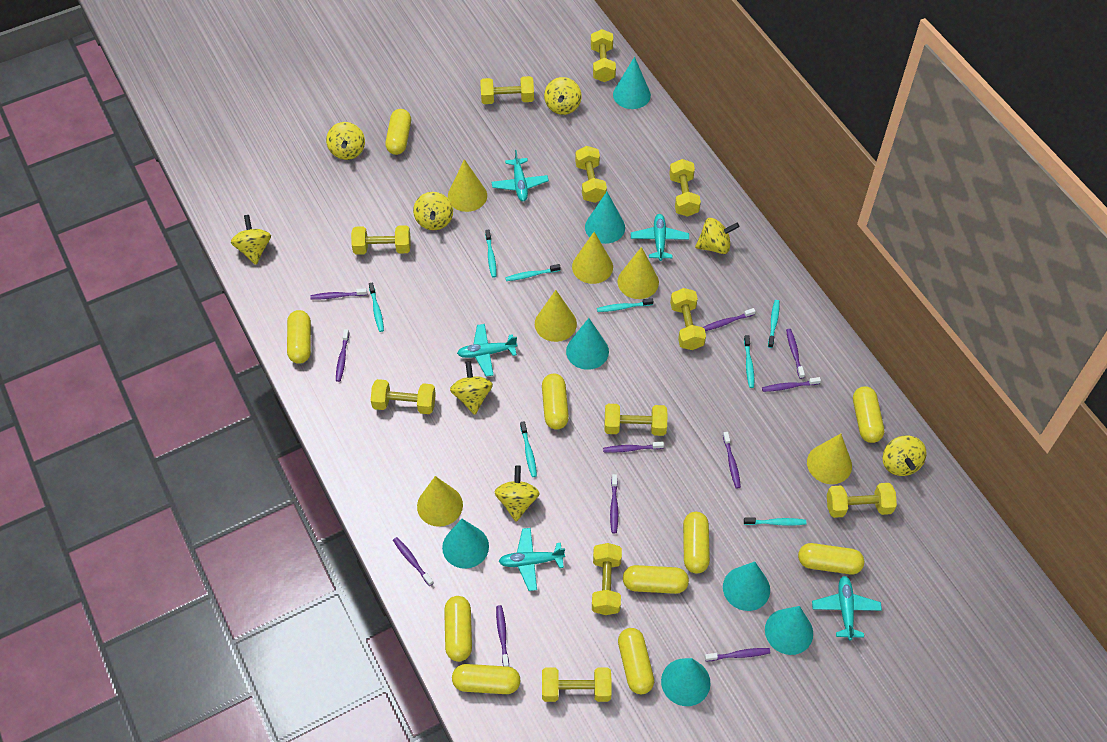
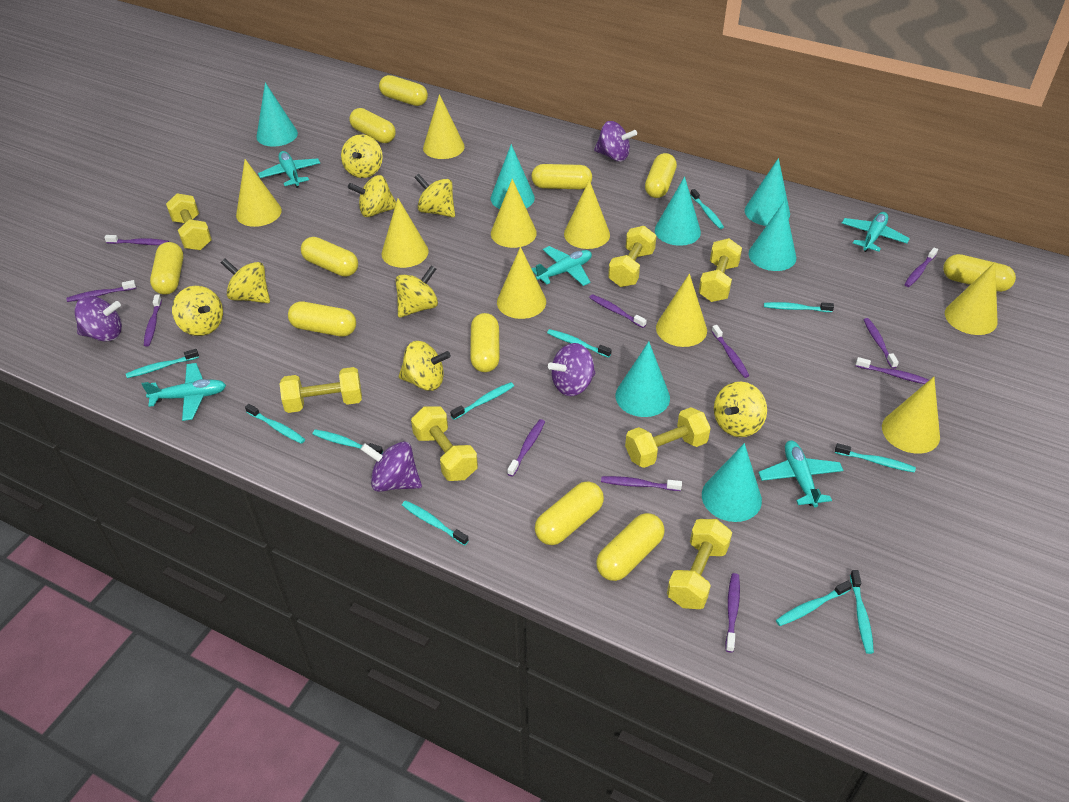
purple spinning top: none = 0 -> [74,296,122,342] [360,441,422,492] [548,343,595,396] [594,121,637,161] = 4
turquoise toothbrush: [369,282,384,332] [485,229,496,278] [505,264,561,281] [520,421,537,477] [597,298,654,312] [744,335,754,388] [744,517,806,526] [768,300,779,348] = 8 -> [126,349,199,378] [245,404,305,444] [312,429,383,455] [402,500,469,546] [450,382,514,420] [547,329,612,358] [690,189,724,229] [764,302,834,312] [776,580,852,626] [835,443,916,473] [850,570,874,654] = 11
yellow capsule: [287,310,311,364] [385,109,411,155] [444,596,472,662] [452,664,520,694] [542,374,569,429] [618,628,654,694] [623,565,689,594] [683,512,710,574] [798,543,864,574] [853,386,884,443] = 10 -> [150,242,183,295] [288,301,356,337] [301,237,358,277] [349,108,396,143] [379,75,428,106] [470,313,500,372] [531,164,592,189] [535,481,604,545] [596,513,665,581] [645,153,677,198] [943,254,1016,292] = 11
yellow cone: [417,476,463,527] [448,159,487,212] [535,290,577,342] [572,232,613,284] [618,247,659,299] [807,433,852,484] = 6 -> [236,159,282,227] [381,198,429,268] [423,94,465,159] [491,179,537,248] [497,247,546,319] [564,180,610,249] [656,274,707,347] [882,377,940,454] [945,262,998,335] = 9
yellow dumbbell: [351,225,411,255] [371,379,436,414] [480,76,534,104] [542,667,612,702] [575,146,607,203] [591,29,616,82] [592,543,622,615] [604,404,668,436] [669,159,701,217] [670,288,706,350] [827,483,897,518] = 11 -> [166,193,212,250] [280,367,362,413] [411,406,478,481] [608,226,657,287] [625,407,711,468] [667,519,732,609] [699,238,742,302] = 7

